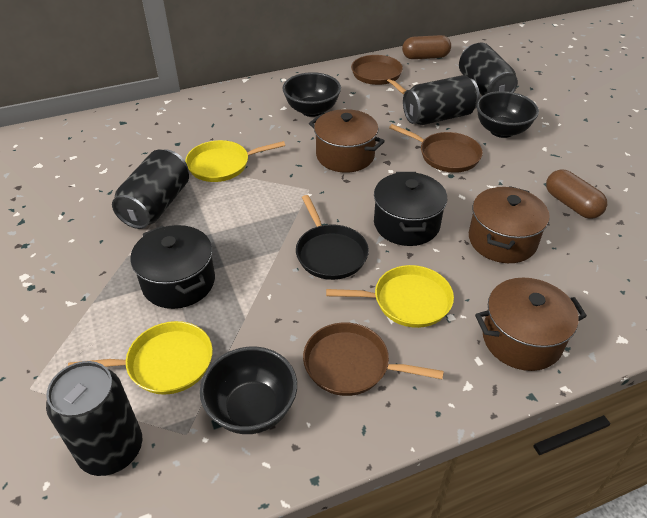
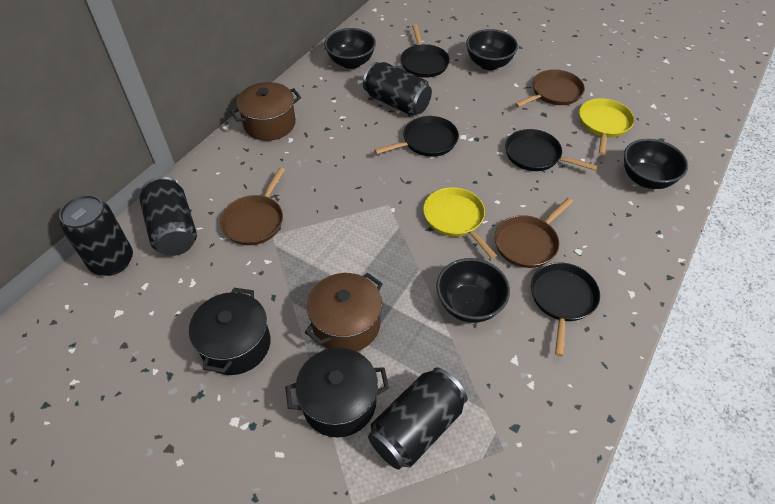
black bowl: [200,347,297,434] [282,72,341,117] [476,91,539,138] = 3 -> [324,28,376,69] [436,258,510,323] [466,29,518,70] [624,139,688,189] = 4
black pan: [296,195,369,280] = 1 -> [374,116,459,157] [400,24,450,78] [505,129,597,171] [531,262,600,356] = 4
brown capsule: [402,35,451,59] [546,169,607,219] = 2 -> none = 0
brown pot: [309,109,385,173] [469,186,550,263] [475,278,587,371] = 3 -> [230,82,301,141] [305,273,383,352] = 2
yellow pan: [68,321,213,395] [185,140,285,182] [326,265,454,328] = 3 -> [423,187,497,259] [579,98,634,155] = 2

